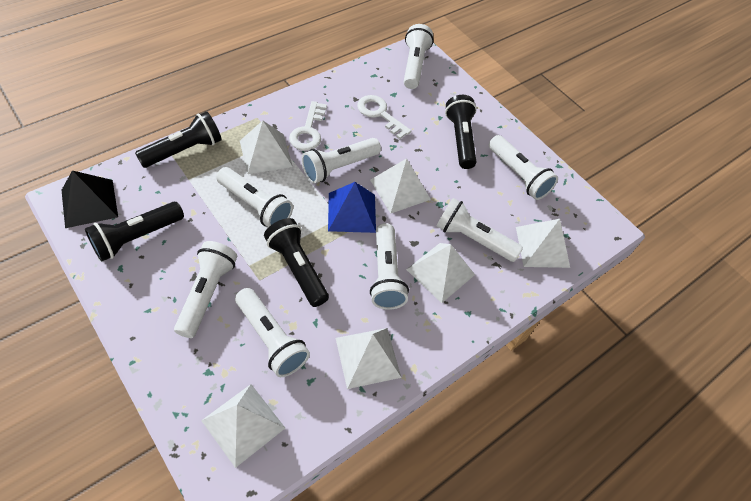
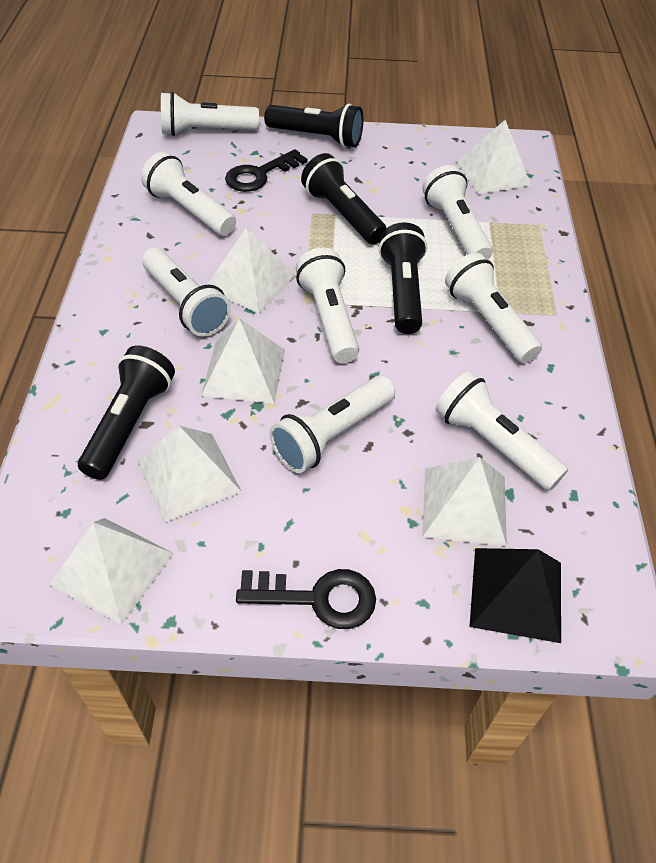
black key: none = 0 -> [225,149,308,192] [236,569,376,629] = 2
blue pyramid: [328,182,376,233] = 1 -> none = 0
white key: [289,101,327,151] [357,95,412,139] = 2 -> none = 0

